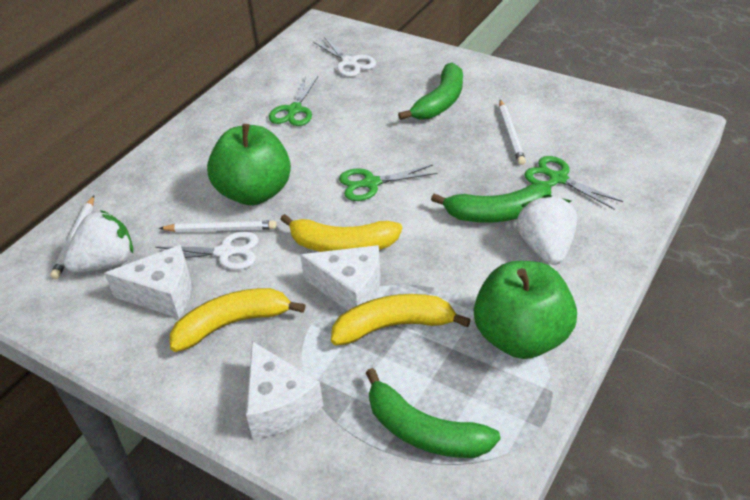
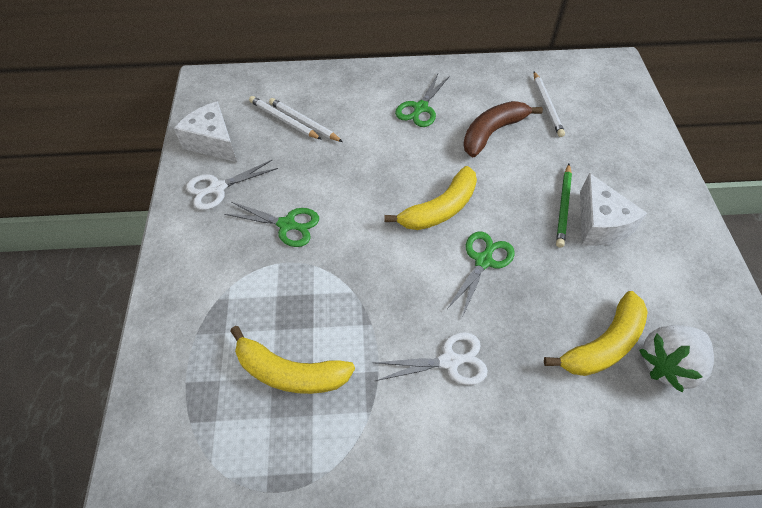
brown banana: none = 0 -> [463,101,543,157] = 1
green apple: [207,124,291,205] [474,261,577,359] = 2 -> none = 0
green banana: [366,368,500,458] [398,63,463,120] [431,183,551,223] = 3 -> none = 0
green pencil: none = 0 -> [556,164,572,248] = 1
white cheese: [104,245,192,318] [246,341,323,438] [300,245,381,310] = 3 -> [174,101,237,162] [580,173,647,246] = 2
white strawberry: [63,210,133,272] [517,194,577,265] = 2 -> [639,325,714,393] = 1

